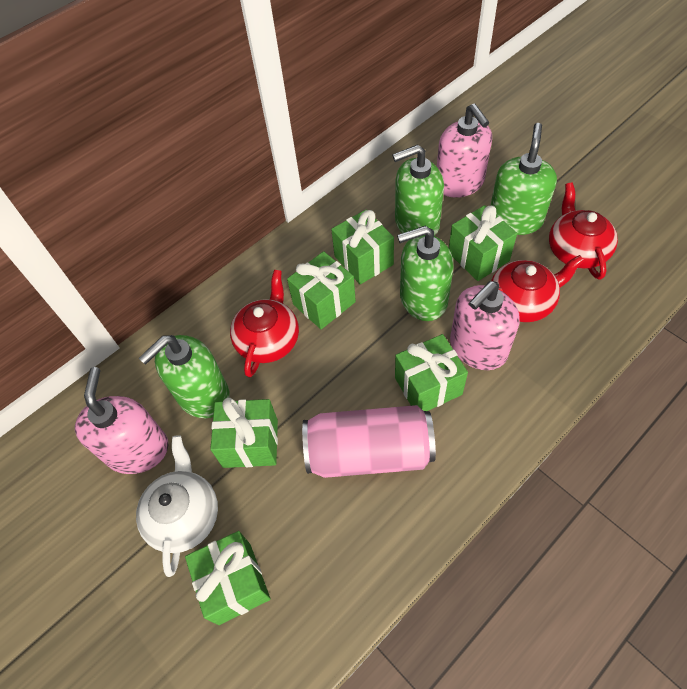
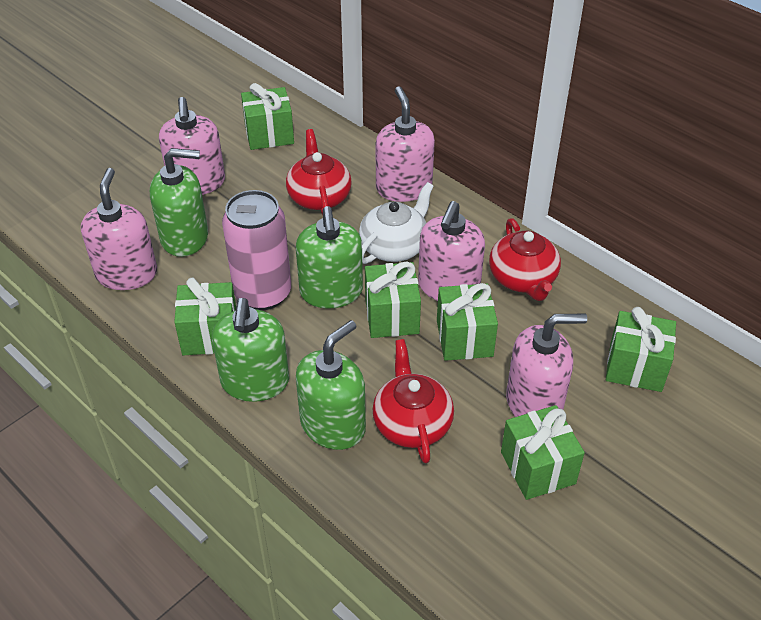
pink soap dispenser: [75,367,168,474] [437,104,492,198] [450,281,520,370] = 3 -> [81,168,157,290] [159,97,225,195] [376,86,435,202] [418,201,485,301] [506,314,587,417] = 5

